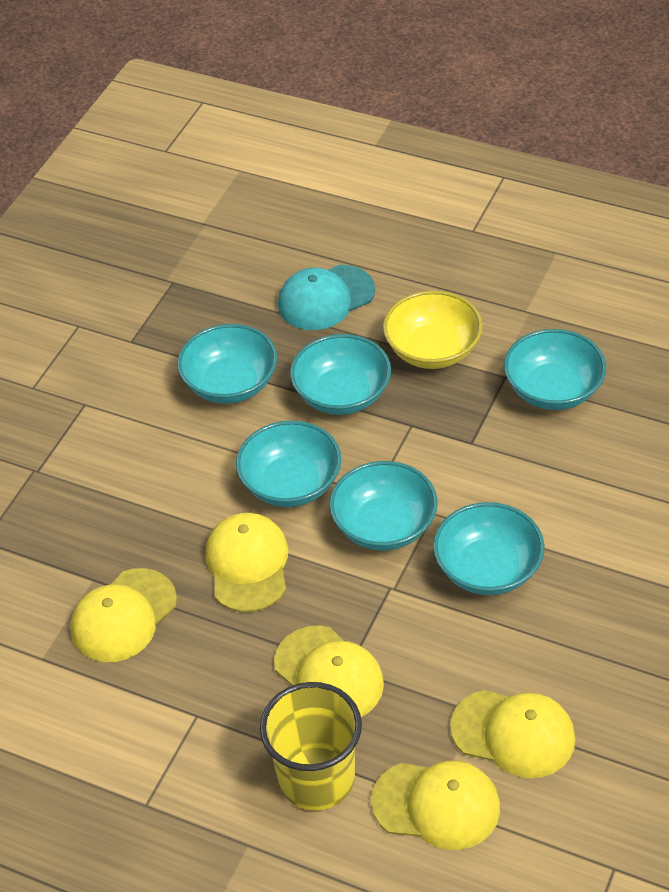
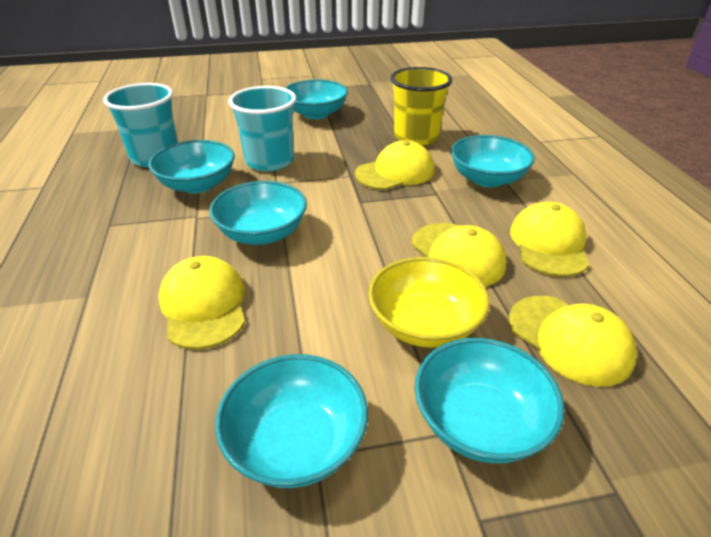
turquoise cap: [278,265,375,330] = 1 -> none = 0
turquoise cup: none = 0 -> [103,83,178,167] [228,86,296,171] = 2

